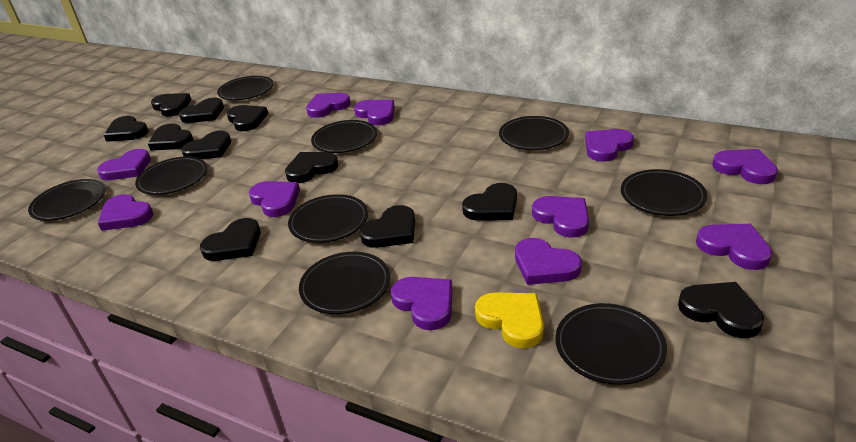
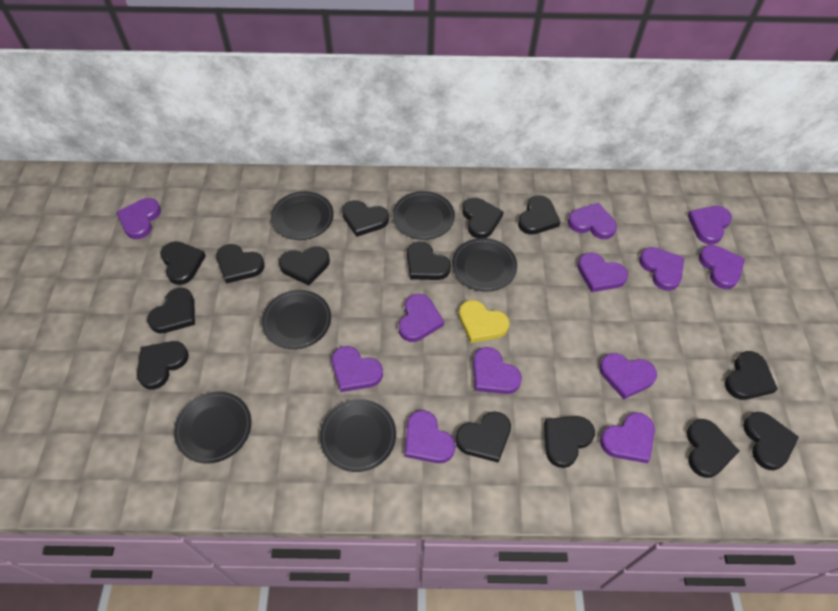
black heart: [104,116,149,142] [148,124,194,150] [151,93,191,117] [179,98,224,123] [181,131,231,159] [200,218,261,261] [227,105,268,131] [285,152,338,183] [360,205,415,248] [462,183,517,221] [678,282,764,338] = 11 -> [137,341,189,390] [147,288,195,333] [160,241,206,285] [216,244,265,284] [279,246,330,286] [342,200,389,237] [407,241,451,280] [456,411,511,463] [463,198,504,238] [518,195,560,235] [544,416,595,468] [687,419,740,478] [725,351,778,400] [743,412,799,470] = 14
black plate: [28,179,106,221] [135,156,208,195] [217,76,274,100] [288,194,368,243] [299,252,390,314] [311,120,377,153] [499,116,569,150] [555,303,667,385] [621,169,707,216] = 9 -> [174,391,252,464] [262,290,331,349] [271,191,334,240] [320,399,396,472] [393,191,455,240] [452,238,517,292] = 6
purple heart: [97,149,151,180] [98,194,153,231] [249,181,300,217] [306,93,350,118] [354,100,395,125] [391,277,452,330] [515,238,582,285] [532,196,589,238] [585,129,634,162] [696,224,772,270] [712,149,778,184] = 11 -> [117,198,161,239] [332,346,383,392] [399,294,444,342] [405,410,455,463] [473,347,522,394] [568,203,617,239] [577,253,628,292] [599,353,657,399] [600,412,655,463] [639,247,684,291] [688,206,732,244] [699,245,745,289] = 12

